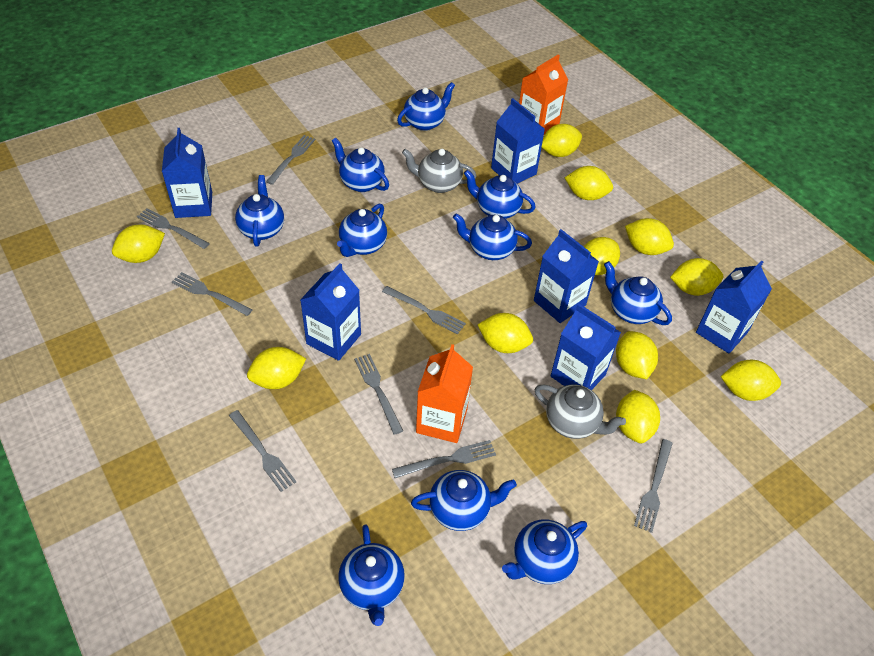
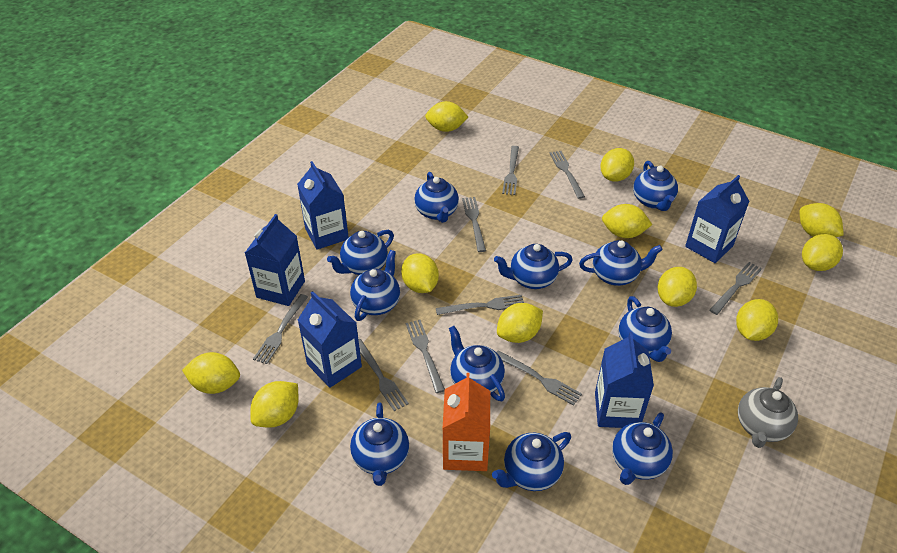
blue carton: [162,128,212,218] [300,263,361,361] [491,98,545,184] [534,229,599,323] [551,304,621,390] [696,260,772,354] = 6 -> [245,214,305,306] [297,161,349,250] [298,291,362,388] [595,332,654,428] [685,175,750,263] = 5
blue teapot: [235,175,284,246] [332,138,389,192] [337,203,387,257] [339,524,405,626] [397,82,455,131] [411,470,517,531] [453,213,532,260] [464,170,536,219] [502,519,587,584] [604,261,672,325] = 10 -> [327,230,394,275] [350,250,400,321] [350,402,409,486] [414,172,459,223] [449,326,505,401] [492,432,571,491] [494,244,572,289] [579,240,663,286] [612,412,673,485] [619,296,672,362] [633,161,678,211] = 11
grey fork: [137,208,210,249] [172,272,253,316] [229,410,296,492] [266,135,316,185] [354,354,403,435] [382,286,466,334] [392,440,496,478] [634,439,673,533] = 8 -> [253,294,308,364] [358,339,409,411] [406,320,445,393] [436,295,524,315] [462,197,486,252] [496,350,582,406] [502,146,519,195] [549,151,585,199] [709,262,762,315] = 9
grey teapot: [402,149,476,193] [534,384,626,439] = 2 -> [738,377,798,448] = 1
orange carton: [416,344,473,443] [519,54,568,135] = 2 -> [443,373,490,471] = 1

